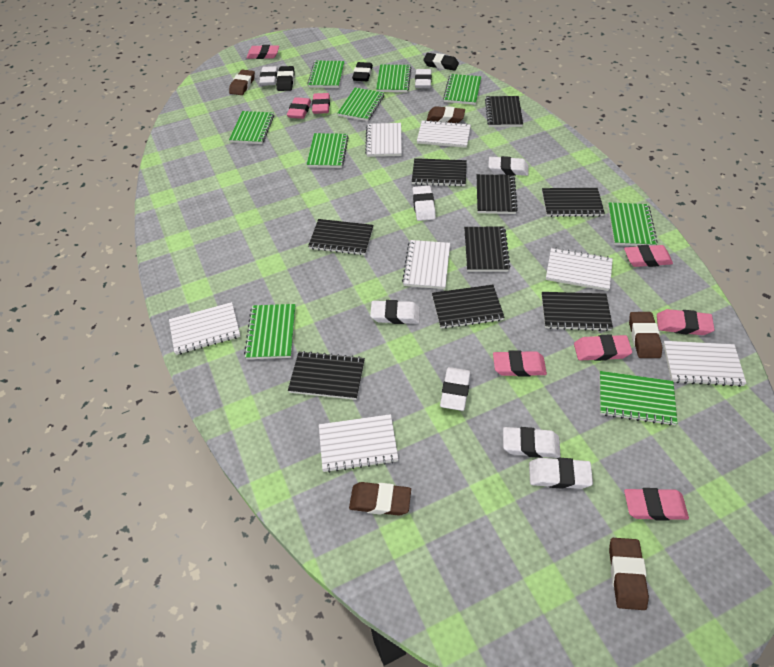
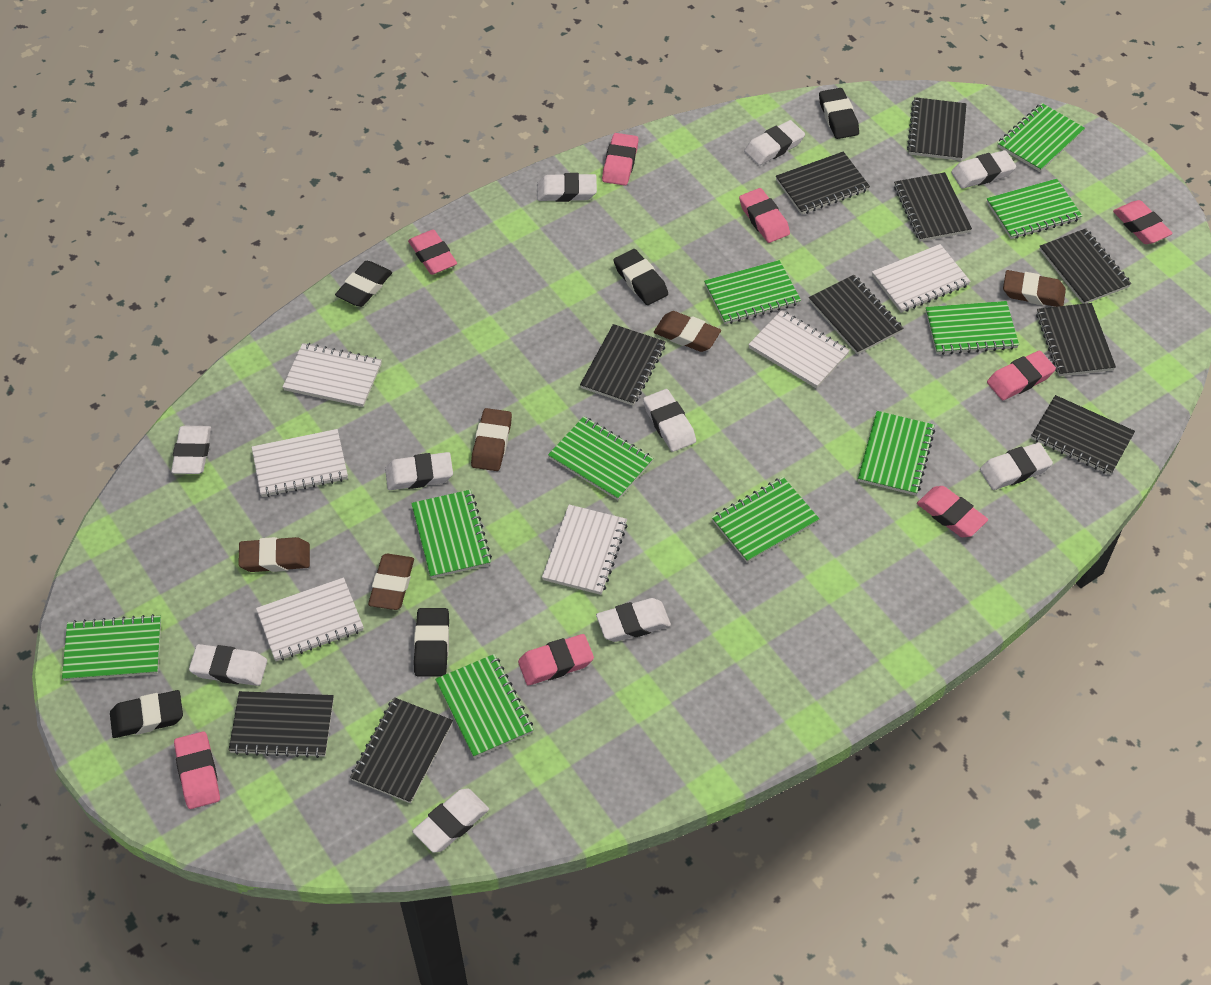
black eraser: [276,66,295,91] [352,62,373,81] [423,53,459,70] = 3 -> [110,690,183,738] [335,261,392,307] [414,608,449,676] [614,249,668,305] [819,88,859,139] = 5
black notebook: [288,351,365,400] [308,219,374,255] [412,158,467,186] [432,285,504,329] [464,227,511,272] [477,174,518,214] [485,96,523,127] [542,188,605,217] [542,292,613,331] = 9 -> [229,691,334,758] [350,697,453,804] [580,324,666,406] [776,152,870,215] [809,275,903,355] [894,172,972,242] [907,97,966,161] [1031,395,1135,475] [1036,303,1116,376] [1039,228,1131,304] = 10
green notebook: [229,111,274,144] [244,304,296,359] [307,60,345,88] [307,133,349,168] [338,88,384,121] [376,65,411,92] [443,74,482,105] [600,371,677,426] [608,202,658,246] = 9 -> [62,614,161,681] [411,490,492,578] [435,654,534,758] [548,416,653,500] [704,260,801,324] [711,477,819,563] [858,411,935,496] [926,301,1019,355] [987,179,1082,239] [997,103,1085,172] = 10
white eraser: [259,66,278,86] [370,300,420,324] [412,186,436,221] [415,69,432,88] [440,367,471,411] [488,156,529,176] [503,427,561,458] [529,458,593,489] = 8 -> [171,426,211,474] [189,644,267,686] [385,452,453,490] [412,788,489,853] [537,173,597,202] [596,598,671,642] [643,389,696,452] [744,120,805,165] [951,150,1016,189] [980,442,1053,490] = 10
white notebook: [169,302,240,355] [319,414,398,473] [365,123,402,157] [402,240,450,289] [417,120,471,148] [546,248,613,291] [663,341,747,387] = 7 -> [252,429,348,497] [256,577,364,661] [283,343,382,407] [542,505,628,595] [748,310,850,389] [872,244,971,313] = 6

